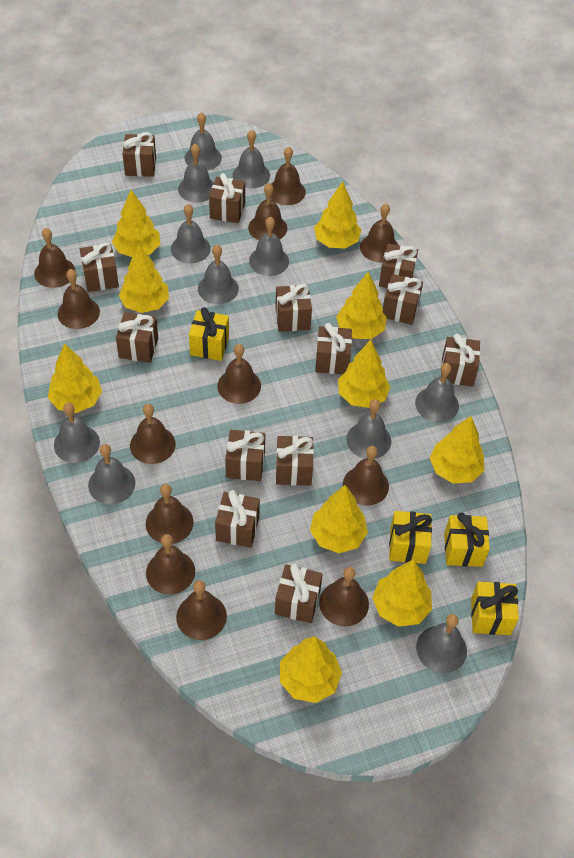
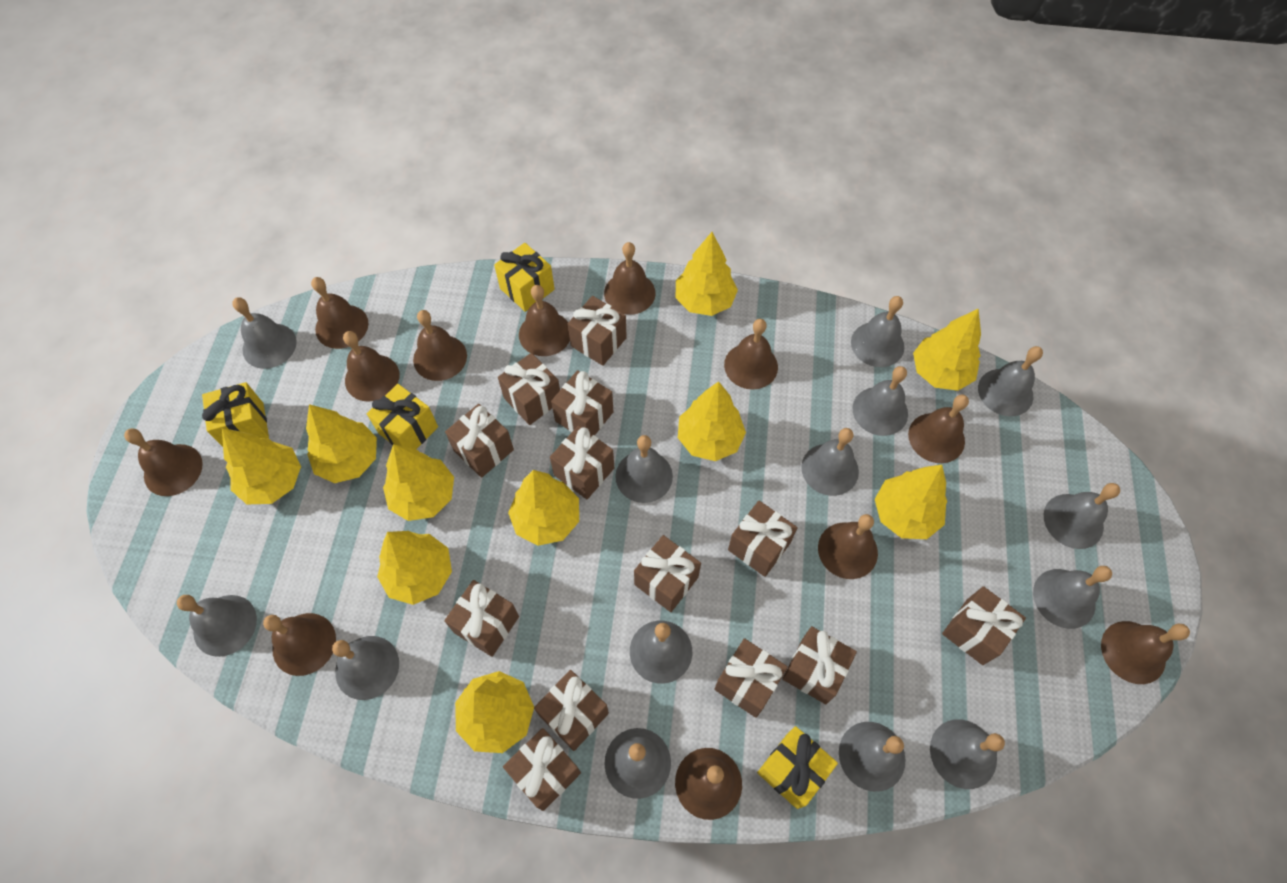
grey bell: [54,403,100,463] [88,444,135,504] [171,204,211,264] [178,144,214,203] [185,112,222,170] [198,245,239,304] [233,130,270,188] [249,217,289,276] [346,399,391,459] [415,363,459,423] [416,614,467,673] = 11 -> [177,595,257,657] [232,297,297,369] [332,636,399,700] [604,728,671,799] [615,435,673,503] [630,621,692,684] [801,428,859,496] [839,722,906,792] [851,296,904,367] [853,366,908,436] [930,719,1005,789] [978,346,1043,416] [1033,566,1112,629] [1044,483,1120,549] = 14

